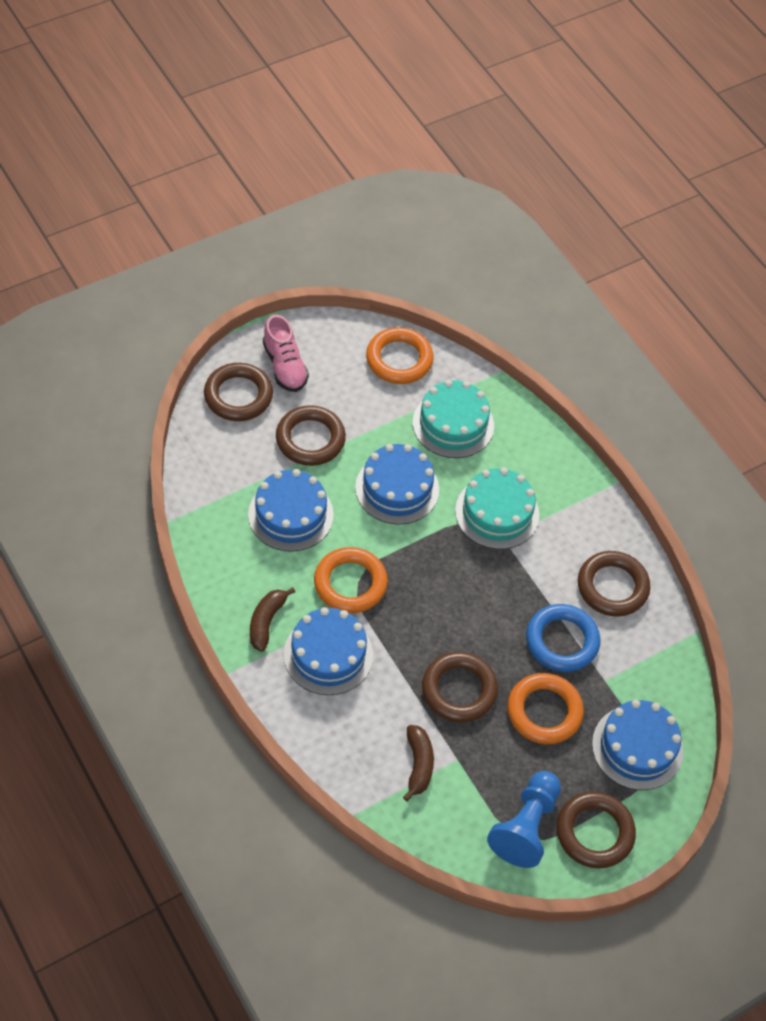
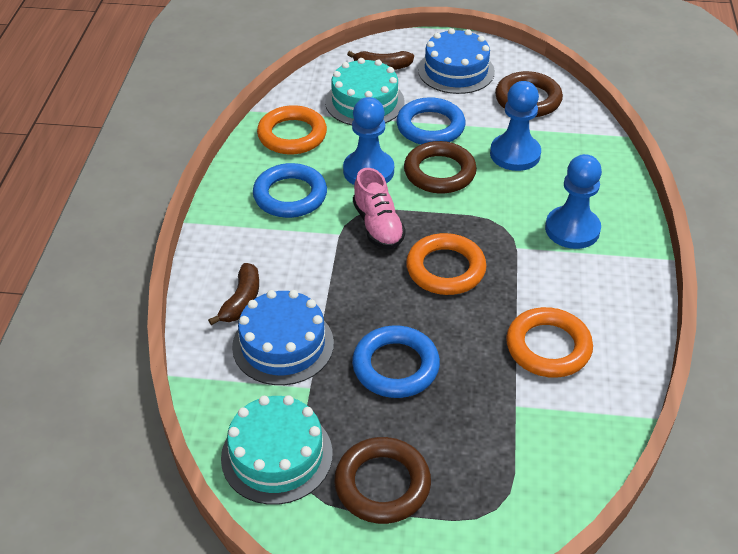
blue cake: [248,469,334,552] [284,607,373,695] [355,444,439,525] [592,700,683,790] = 4 -> [232,290,334,385] [418,28,495,94] = 2
blue pawn: [487,771,561,868] = 1 -> [343,97,394,185] [490,81,541,171] [545,154,602,249] = 3
blue ring: [526,604,600,672] = 1 -> [253,163,327,218] [352,325,440,398] [396,97,465,144] = 3
brown ring: [204,363,273,421] [276,405,346,466] [422,652,498,722] [557,792,636,868] [578,551,650,617] = 5 -> [334,437,431,524] [404,141,477,193] [495,71,563,117] = 3

